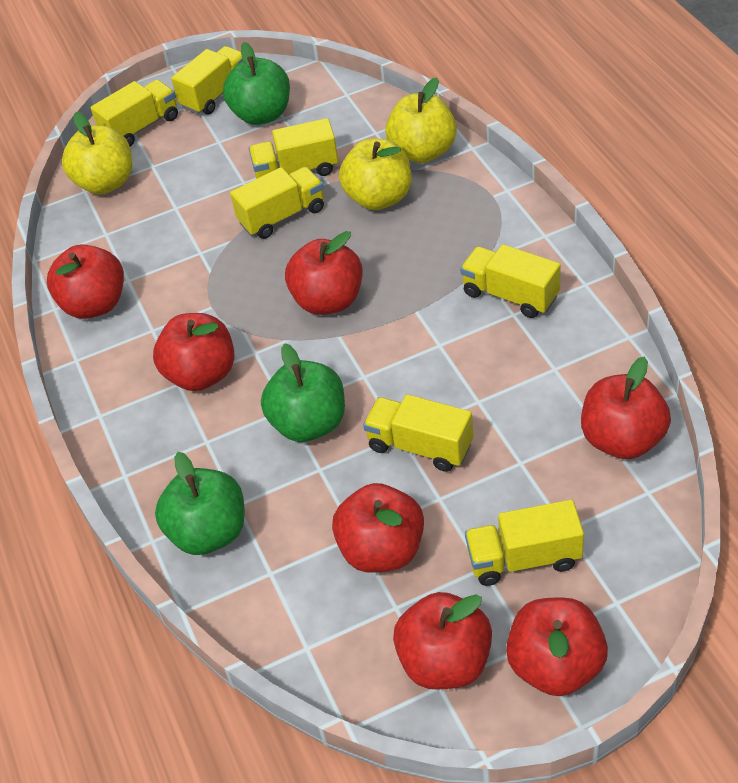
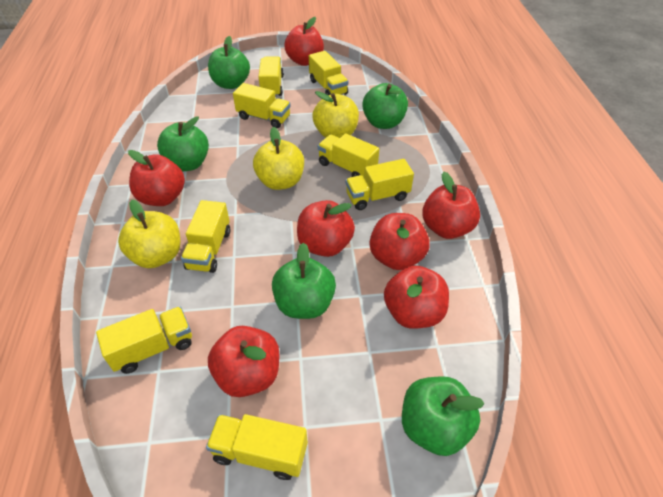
green apple: [155,452,245,555] [223,42,290,125] [261,343,345,442] = 3 -> [157,116,209,171] [208,36,250,89] [272,243,336,319] [362,83,408,129] [402,376,485,456] = 5
yellow truck: [91,80,178,147] [171,46,243,114] [230,167,324,239] [249,118,338,178] [363,394,473,472] [460,244,561,318] [465,500,584,586] = 7 -> [96,306,192,374] [181,200,230,273] [206,414,308,480] [233,83,291,128] [258,56,284,97] [309,51,348,95] [318,133,379,177] [346,159,414,210] = 8

